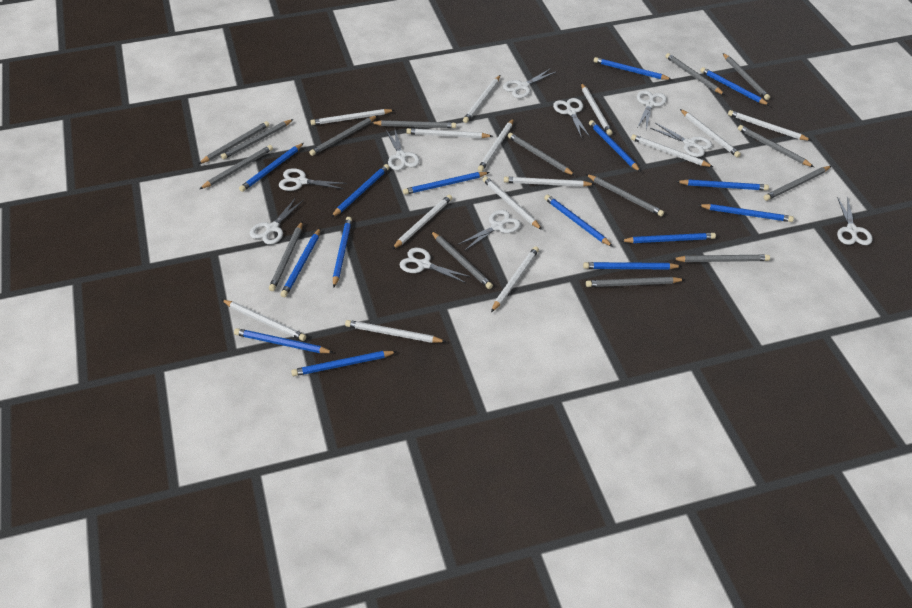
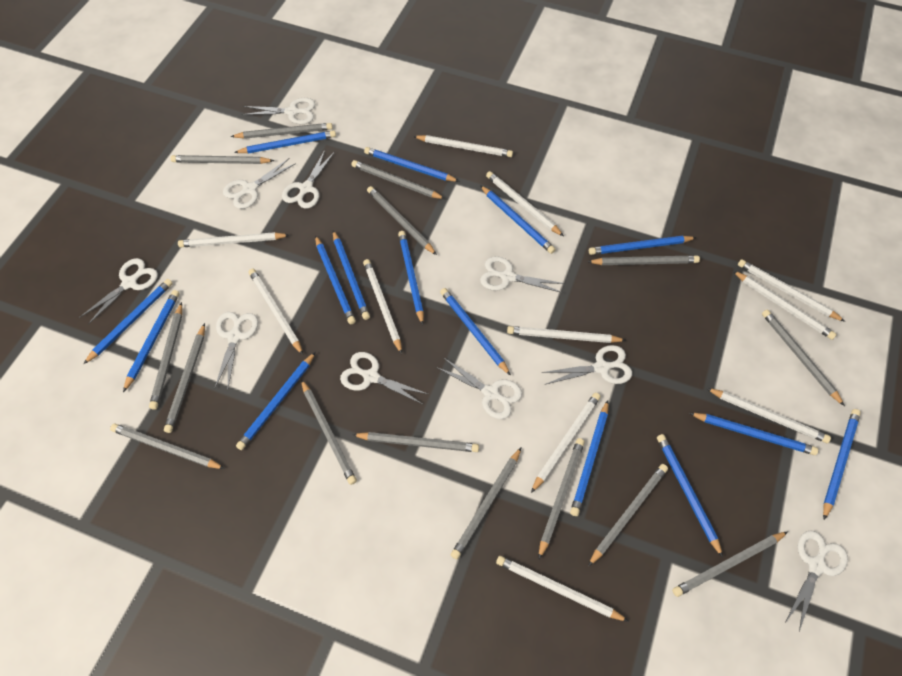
white pencil: [222,300,306,341] [310,109,395,125] [345,320,446,343] [392,195,452,249] [406,128,493,138] [463,75,500,123] [478,118,514,172] [483,176,542,230] [491,246,539,312] [504,177,595,187] [581,83,613,135] [631,134,713,167] [680,109,741,158] [728,110,812,141] = 14 -> [178,232,289,248] [249,269,303,355] [363,259,402,354] [413,135,513,157] [486,171,564,236] [496,556,629,622] [507,326,626,343] [531,393,601,493] [706,388,831,443] [733,271,837,340] [738,259,845,322] = 11

